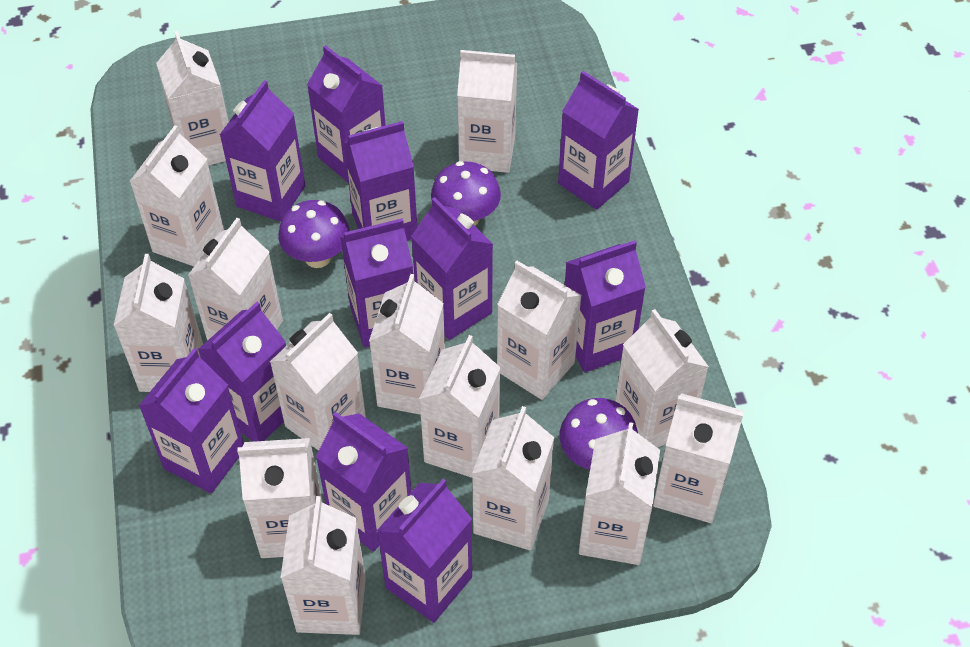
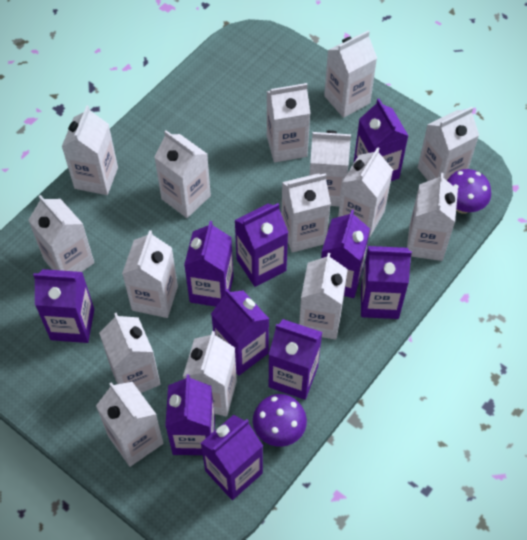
purple carton: [139,349,244,493] [198,302,286,442] [220,80,305,222] [307,45,386,183] [316,412,411,552] [340,218,413,348] [343,121,417,241] [377,479,472,623] [411,197,493,340] [558,71,639,210] [565,240,646,372] = 11 -> [33,269,94,343] [165,375,215,455] [184,221,234,307] [201,415,263,500] [211,289,269,375] [235,203,288,287] [269,319,322,400] [321,210,370,298] [354,99,408,181] [361,246,412,319] = 10
purple mushroom: [278,200,350,268] [431,161,501,226] [560,398,638,470] = 3 -> [253,394,307,447] [447,169,491,214] = 2

